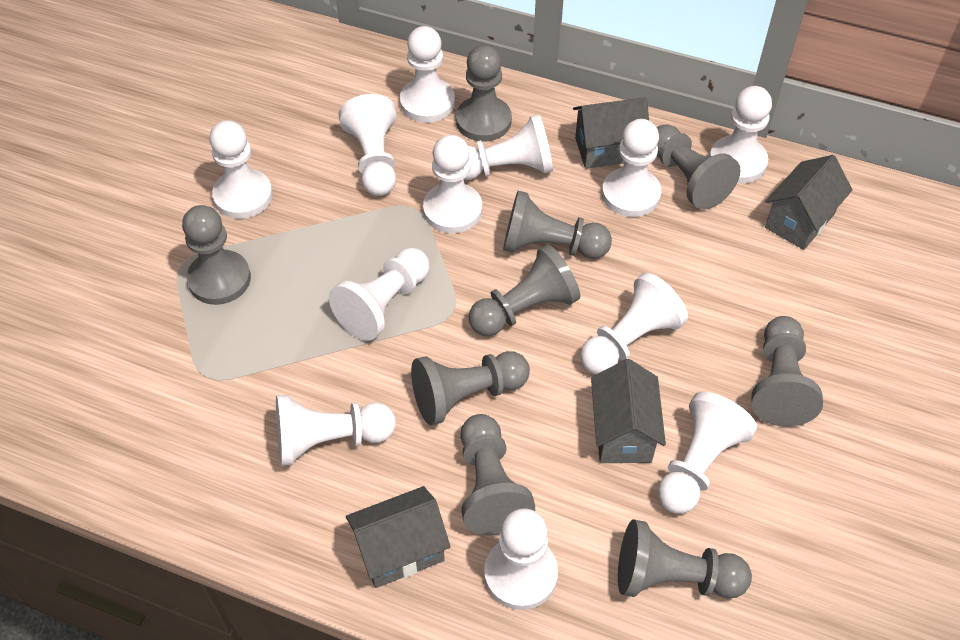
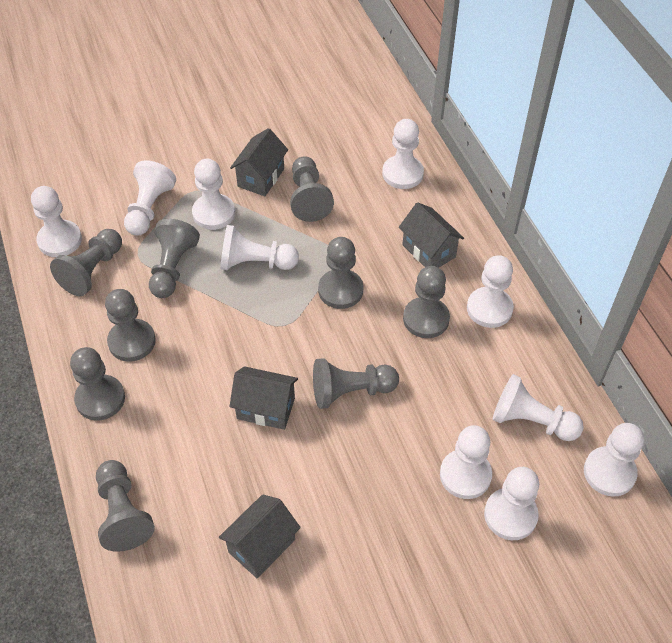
white pawn: [209,120,273,219] [276,395,396,466] [329,248,430,341] [339,94,397,196] [400,26,455,122] [423,135,482,233] [463,114,553,180] [484,508,558,610] [580,273,688,374] [602,119,661,217] [658,392,757,514] [710,86,772,183] = 12 -> [31,186,82,257] [124,160,176,235] [192,159,235,230] [220,225,299,270] [382,119,424,189] [440,425,492,499] [467,255,514,328] [484,467,539,540] [493,374,584,441] [584,423,644,497] = 10

